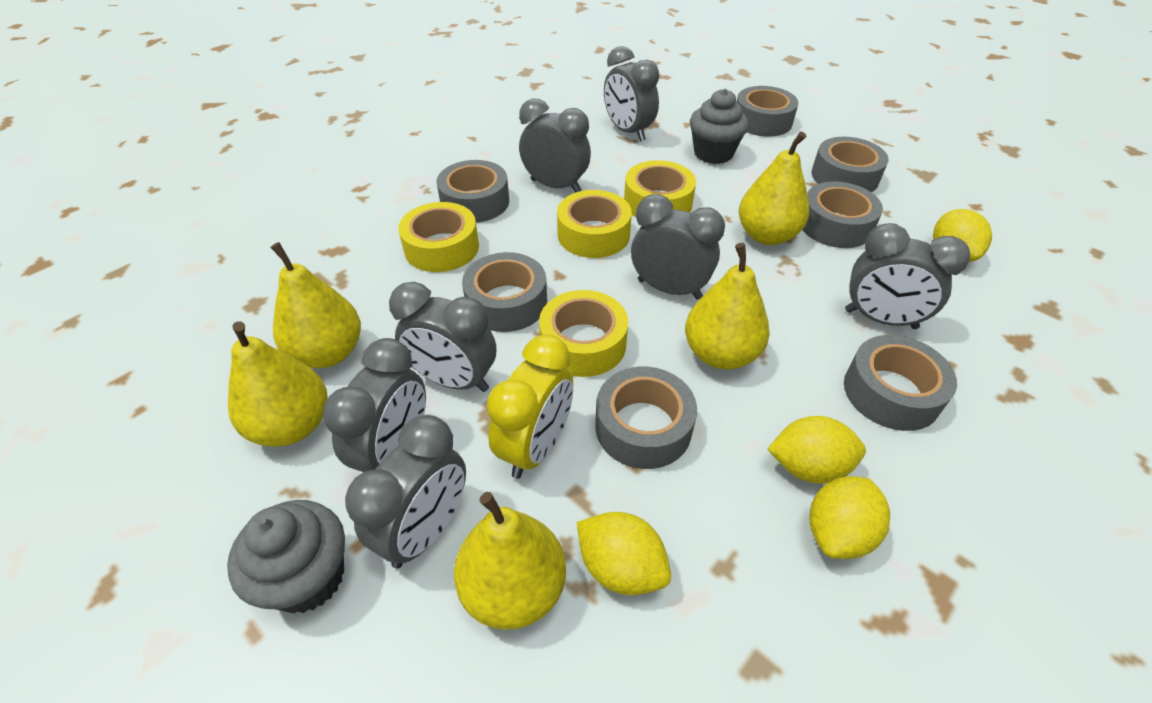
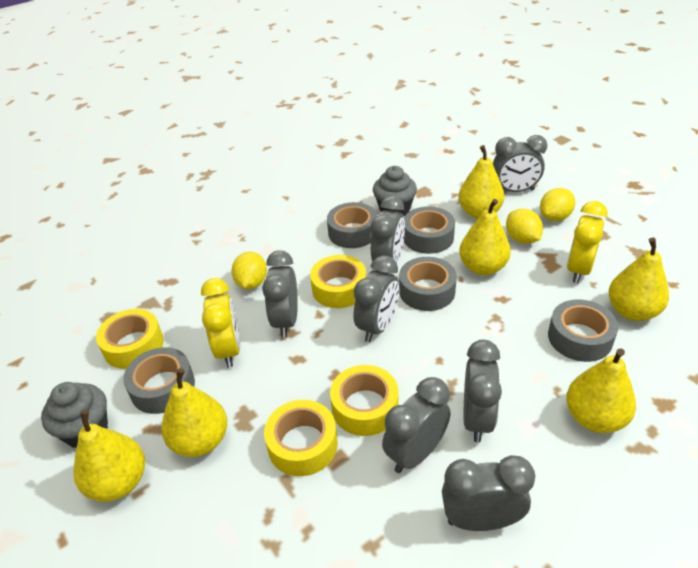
grey tape: [436,160,509,223] [462,252,547,332] [595,367,697,469] [737,86,798,137] [802,181,883,248] [811,137,889,192] [844,335,957,431] = 7 -> [123,347,195,414] [327,202,377,248] [399,257,457,311] [404,207,455,254] [548,300,618,362] = 5
yellow clock: [487,334,573,479] = 1 -> [201,278,241,368] [567,201,608,283] = 2
yellow lemon: [577,512,671,595] [768,416,866,484] [810,476,890,559] [933,209,992,262] = 4 -> [231,252,267,289] [506,209,543,244] [540,188,575,221] = 3
yellow pear: [228,321,328,447] [270,242,361,368] [454,492,566,630] [685,243,770,369] [739,132,809,245] = 5 -> [73,410,145,502] [161,368,227,457] [458,145,504,219] [459,199,511,275] [566,348,636,433] [608,237,669,321] = 6

